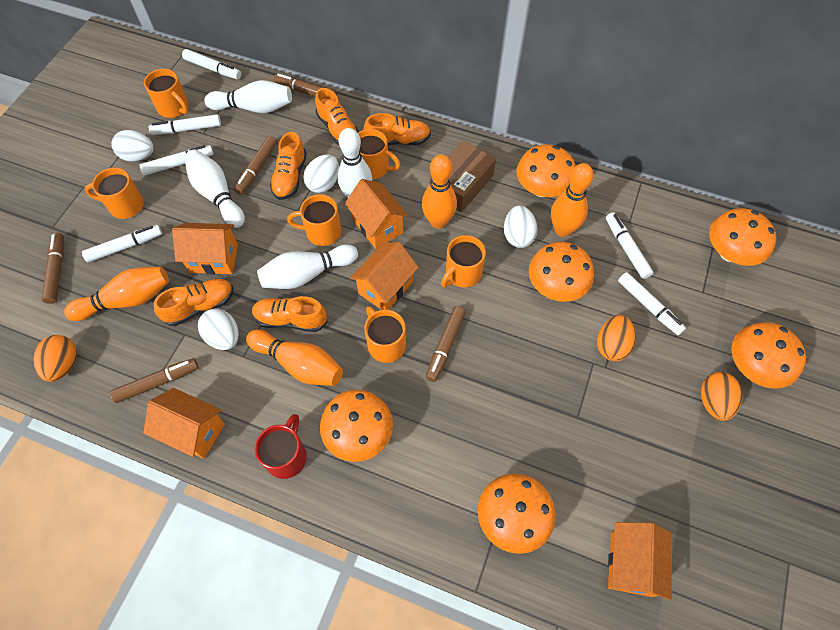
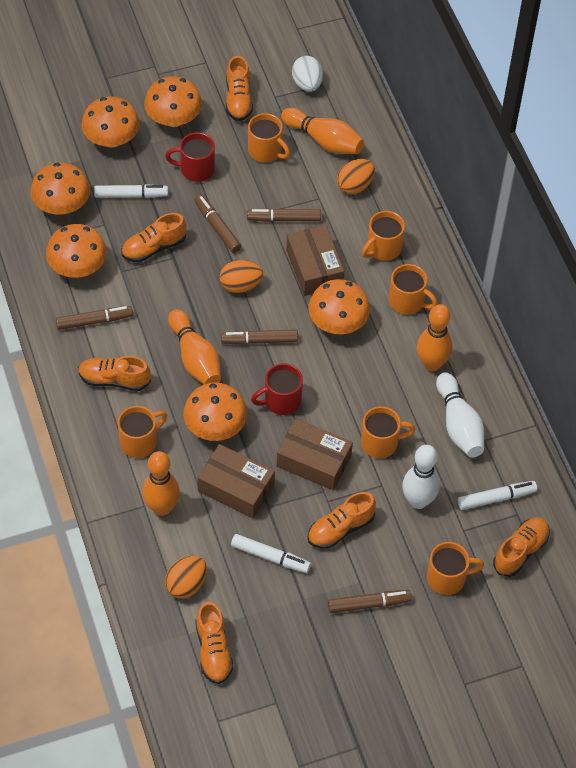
brown box: [429,140,496,212] = 1 -> [198,444,275,518] [276,419,353,490] [286,225,344,296] = 3
orange house: [143,388,225,459] [172,223,238,274] [345,179,408,249] [350,242,419,310] [608,522,672,600] = 5 -> none = 0
orange shoe: [154,279,234,326] [252,296,328,332] [270,132,307,200] [315,88,359,145] [364,113,431,146] = 5 -> [78,356,151,391] [121,213,186,262] [195,602,233,684] [226,56,253,121] [308,492,376,549] [493,517,550,577] = 6
red mug: [255,414,307,479] = 1 -> [165,132,215,182] [251,363,303,415] = 2
white bowling pin: [184,150,245,228] [204,80,292,113] [257,244,358,289] [337,128,372,197] = 4 -> [402,445,440,509] [436,372,484,457] = 2
white egg: [111,130,154,162] [198,308,239,350] [303,154,339,193] [504,205,538,248] = 4 -> [292,56,323,92] = 1
white marker: [82,225,162,262] [140,145,214,176] [149,114,221,135] [182,49,241,79] [606,212,654,279] [618,272,686,335] = 6 -> [94,184,168,198] [231,534,311,573] [458,481,537,510] = 3

